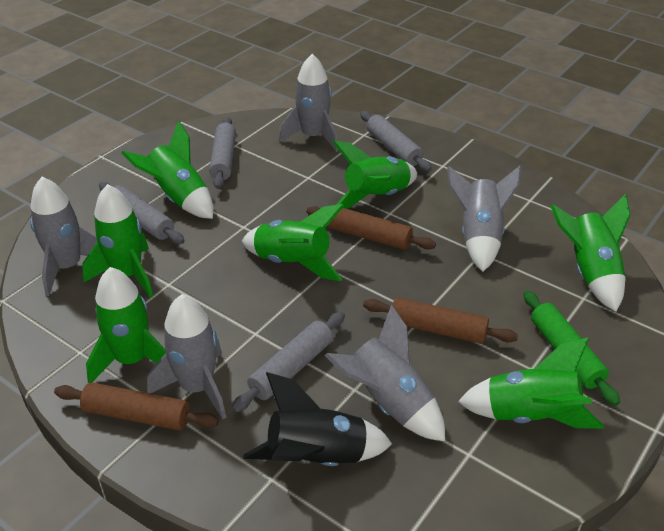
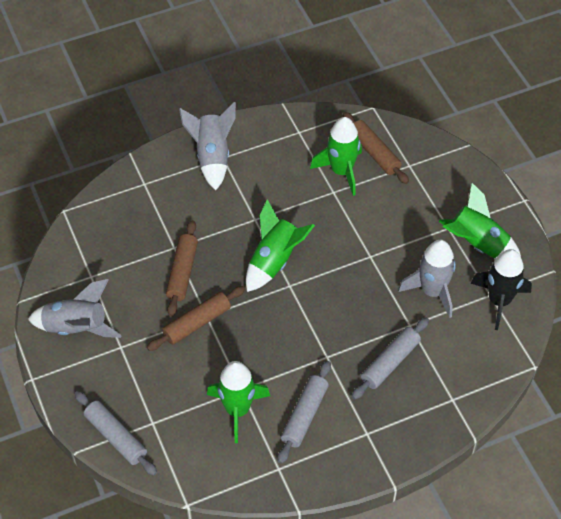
green rocket: [82,184,153,298] [86,267,166,383] [121,121,214,219] [242,204,344,281] [333,141,417,209] [458,337,604,428] [551,194,630,311] = 7 -> [207,361,270,443] [246,199,315,292] [310,117,362,196] [438,183,521,259] = 4
green rolling pin: [523,290,620,406] = 1 -> none = 0
grey rocket: [30,177,97,296] [147,294,226,420] [279,54,339,152] [325,304,445,441] [447,166,522,272] = 5 -> [28,279,122,338] [179,102,236,190] [398,240,456,318] = 3
grey rolling pin: [99,182,185,244] [209,117,236,189] [231,312,345,412] [360,111,432,172] = 4 -> [75,391,157,476] [278,361,331,464] [352,317,429,399] = 3

